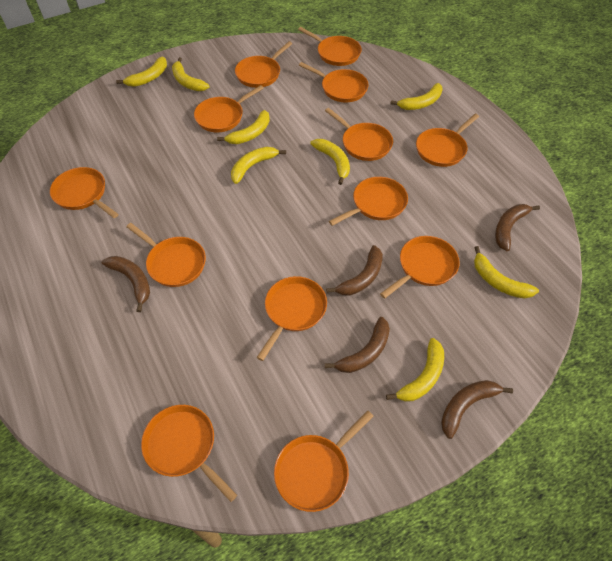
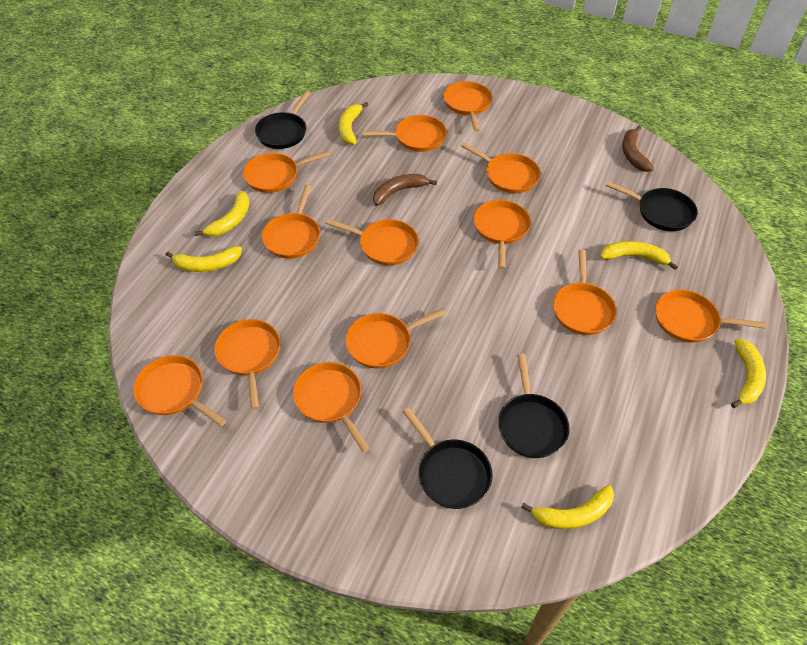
black pan: none = 0 -> [255,91,310,149] [403,408,493,509] [498,354,569,458] [606,181,697,231] = 4
brown banana: [101,256,150,312] [325,317,390,373] [326,245,383,295] [441,380,513,439] [495,204,540,251] = 5 -> [373,174,437,206] [622,126,654,172] = 2
yellow banana: [116,56,167,87] [172,57,209,91] [217,110,270,144] [231,147,286,184] [310,139,350,185] [386,338,444,402] [390,83,443,110] [474,246,539,299] = 8 -> [166,246,242,272] [195,191,249,236] [339,102,368,145] [521,485,614,529] [600,241,678,270] [731,338,766,408] = 6

